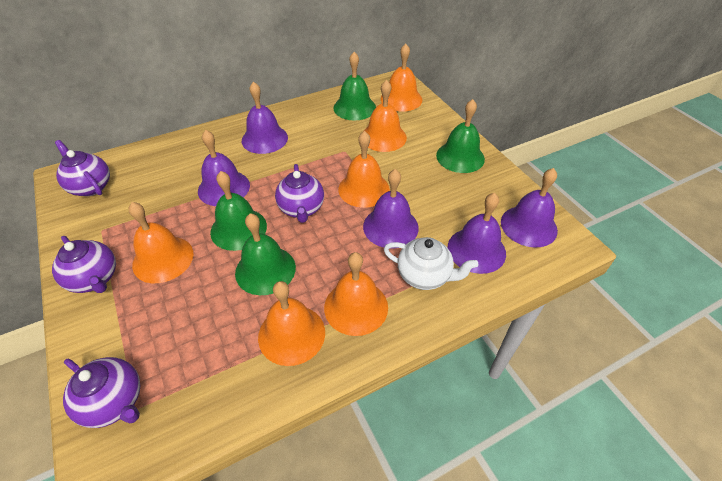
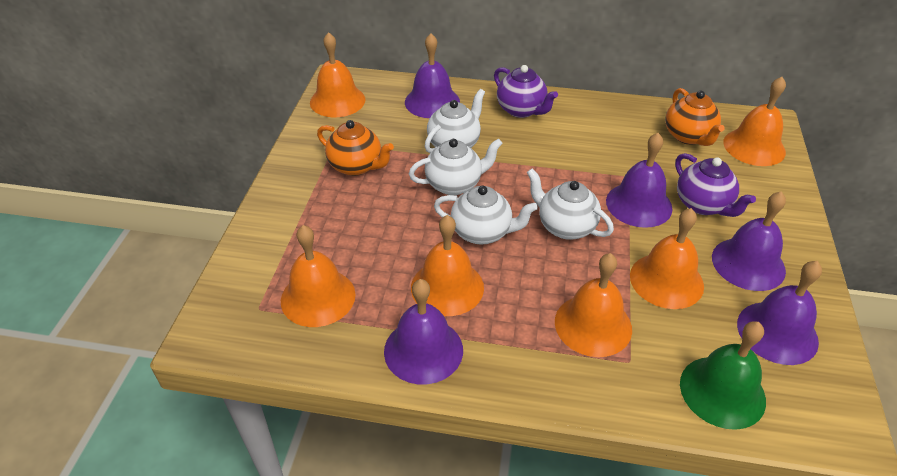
green bell: [210,171,267,251] [235,213,296,295] [333,52,376,121] [436,99,485,173] = 4 -> [680,321,766,430] = 1
orange teapot: none = 0 -> [317,120,394,176] [665,88,725,146] = 2
purple teapot: [52,236,116,293] [55,140,110,196] [63,357,140,428] [275,164,324,223] = 4 -> [494,65,558,118] [675,153,756,217] = 2
white teapot: [384,237,478,290] = 1 -> [409,138,503,195] [425,89,485,153] [434,185,538,244] [527,168,614,240] = 4

